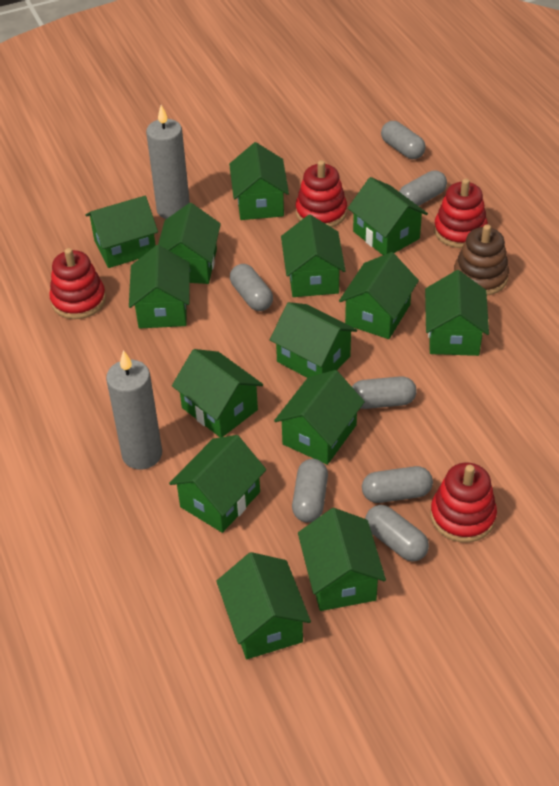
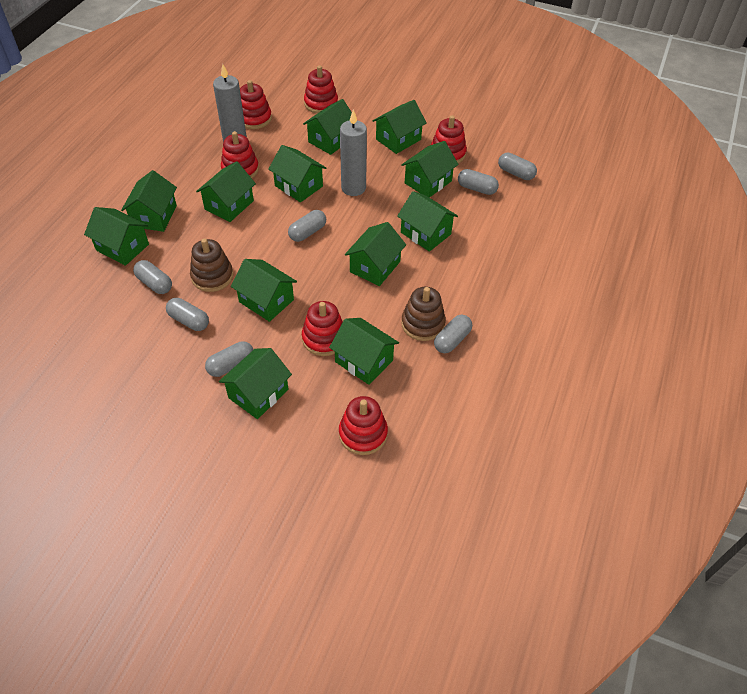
brown stacking toy: [453,224,509,295] = 1 -> [190,238,233,292] [401,287,446,341] = 2
green house: [85,196,158,268] [129,245,190,329] [158,203,221,284] [169,435,266,533] [172,349,263,437] [216,552,311,659] [229,142,289,220] [270,302,357,378] [274,370,365,465] [281,215,346,297] [298,508,386,611] [339,252,419,339] [348,177,428,255] [425,270,489,356] = 14 -> [84,207,149,266] [121,170,177,232] [196,161,256,222] [219,348,292,419] [231,259,297,322] [269,145,326,202] [303,99,352,155] [329,318,399,385] [345,222,406,286] [372,100,427,154] [397,191,458,252] [401,141,459,198] = 12
red stacking toy: [49,248,106,319] [296,160,347,227] [430,463,497,543] [434,178,488,248] = 4 -> [221,131,259,178] [240,80,272,129] [302,301,343,356] [304,65,338,114] [339,396,388,455] [431,115,467,163] = 6

